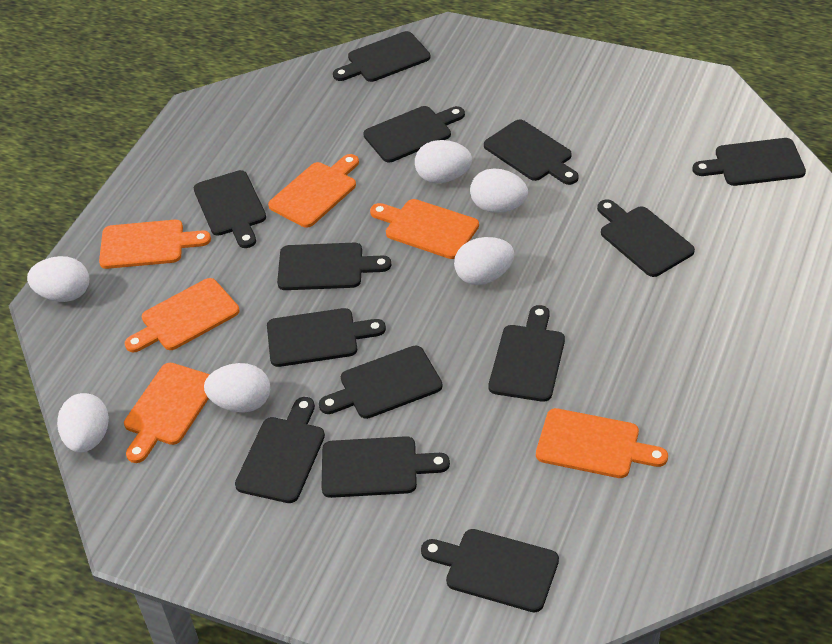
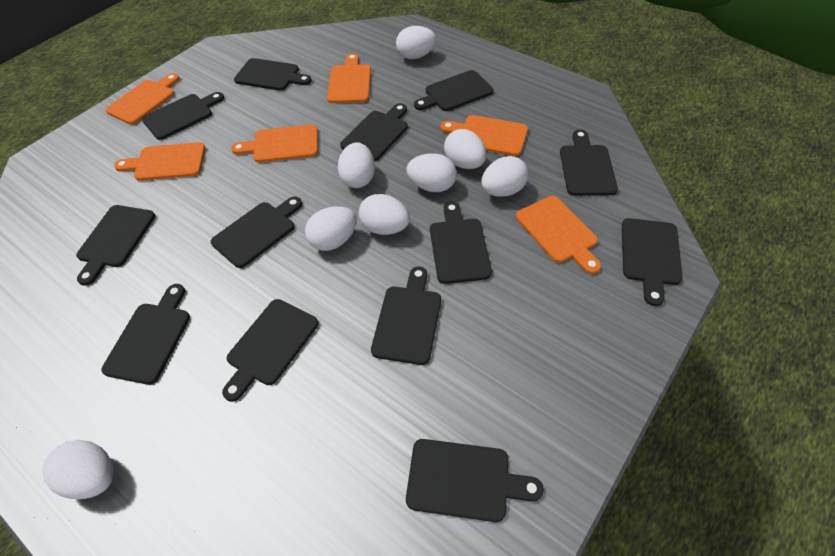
white egg: [27,256,89,302] [57,393,109,453] [204,363,270,413] [415,140,472,183] [454,237,514,285] [470,169,528,213] = 6 -> [42,440,114,499] [305,206,357,251] [338,142,375,188] [359,194,410,235] [396,26,436,59] [406,153,457,192] [444,129,486,169] [481,156,529,197] = 8

